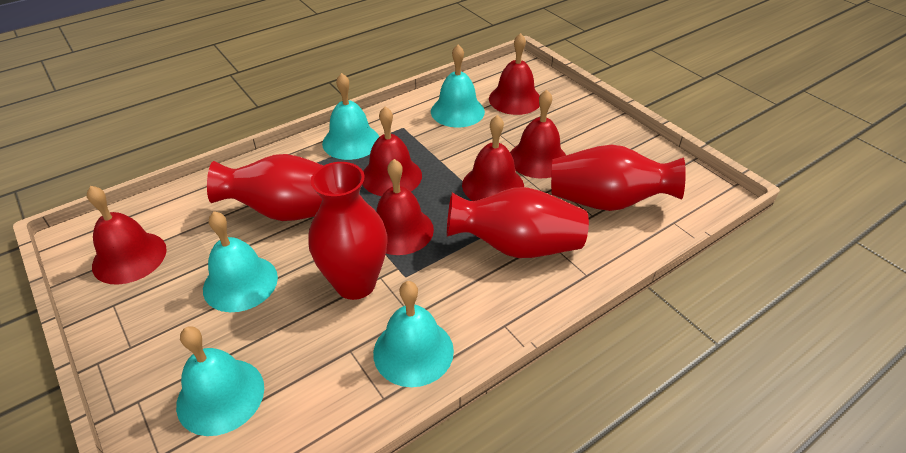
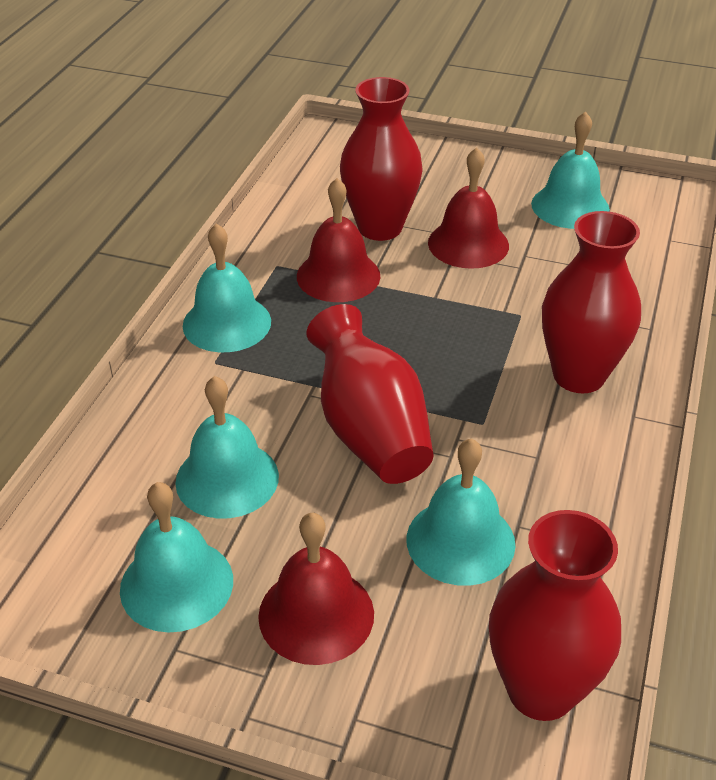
red bell: [87,186,167,285] [362,106,422,196] [376,159,434,255] [462,115,524,201] [489,33,540,115] [510,90,566,178] = 6 -> [258,513,374,665] [297,178,380,302] [428,147,509,269] = 3

